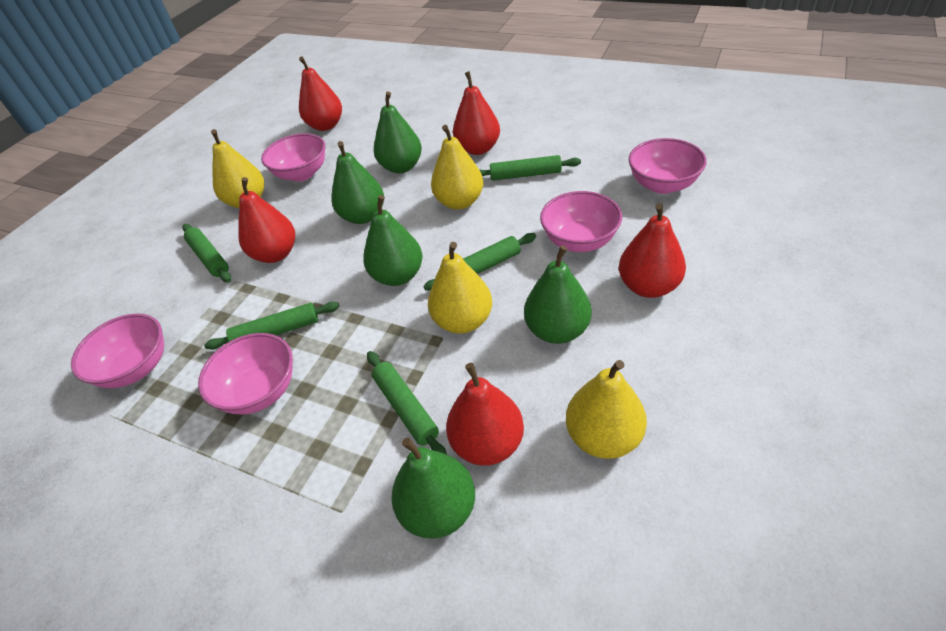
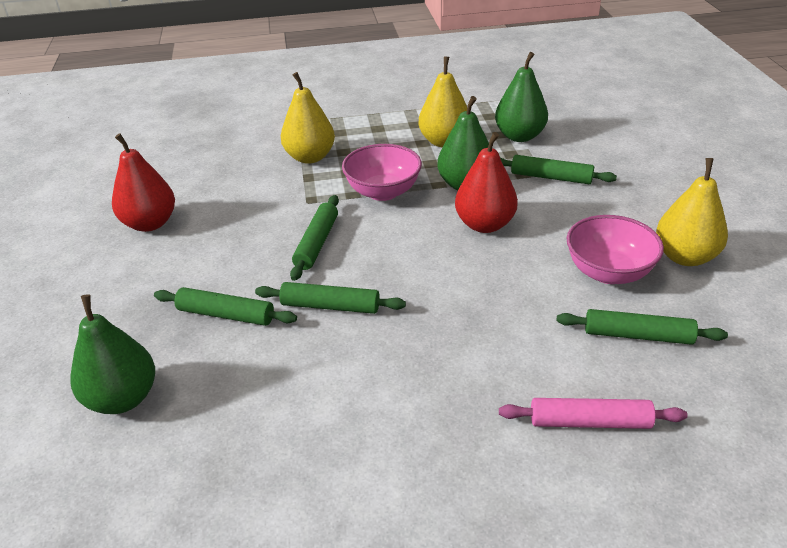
green pear: [331,141,384,224] [363,195,423,286] [374,91,422,173] [391,437,475,539] [524,245,592,344] = 5 -> [70,294,155,414] [437,96,489,190] [495,52,548,142] = 3
pink bowl: [71,314,164,388] [198,333,293,415] [261,133,326,182] [540,191,622,252] [629,138,707,194] = 5 -> [342,144,422,201] [567,215,664,284] = 2
pink rolling pin: none = 0 -> [499,398,687,429] = 1
red pear: [238,177,295,263] [299,57,342,131] [446,363,524,466] [453,71,500,155] [619,203,686,298] = 5 -> [112,133,175,232] [455,132,518,233] = 2
yellow pear: [211,129,264,208] [428,242,492,334] [431,125,483,210] [566,360,647,459] = 4 -> [281,72,335,164] [419,56,467,147] [656,158,728,266] = 3

